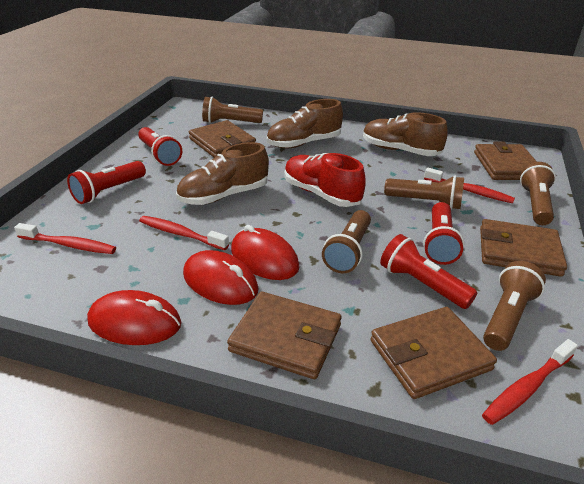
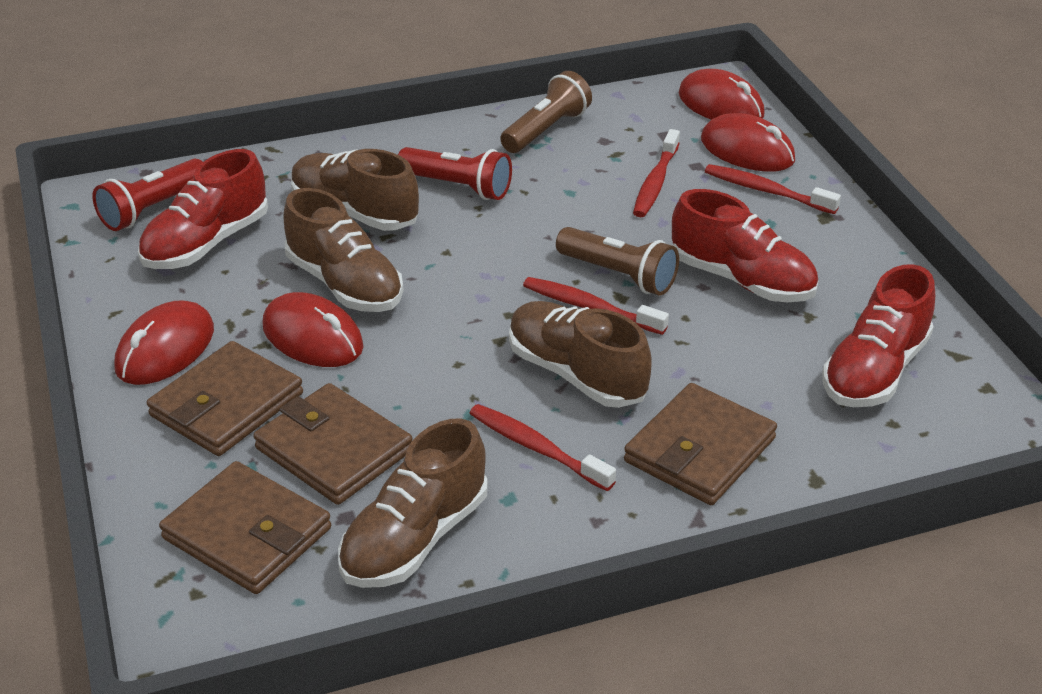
brown flashlight: [202,97,263,123] [322,210,371,273] [384,176,464,210] [483,261,546,351] [520,162,556,225] = 5 -> [500,71,592,153] [556,227,679,295] = 2
brown shoe: [176,142,269,205] [267,99,343,149] [363,112,448,156] = 3 -> [283,188,403,312] [291,149,419,231] [338,419,488,588] [509,301,652,408] = 4
brown wallet: [189,120,256,158] [227,292,342,379] [371,307,497,399] [474,141,537,180] [480,219,567,277] = 5 -> [147,341,303,456] [159,461,331,594] [253,383,413,505] [624,383,777,505] = 4
red flashlight: [67,161,146,204] [138,127,182,166] [380,234,477,309] [423,202,464,265] = 4 -> [92,158,203,231] [398,147,512,200] = 2
red mouse: [87,290,181,345] [183,250,259,305] [231,225,299,280] = 3 -> [114,300,214,385] [262,292,364,367] [679,69,765,120] [701,113,795,172] = 4
red shoe: [284,153,366,207] = 1 -> [138,149,268,269] [672,189,818,302] [822,264,935,407] = 3

